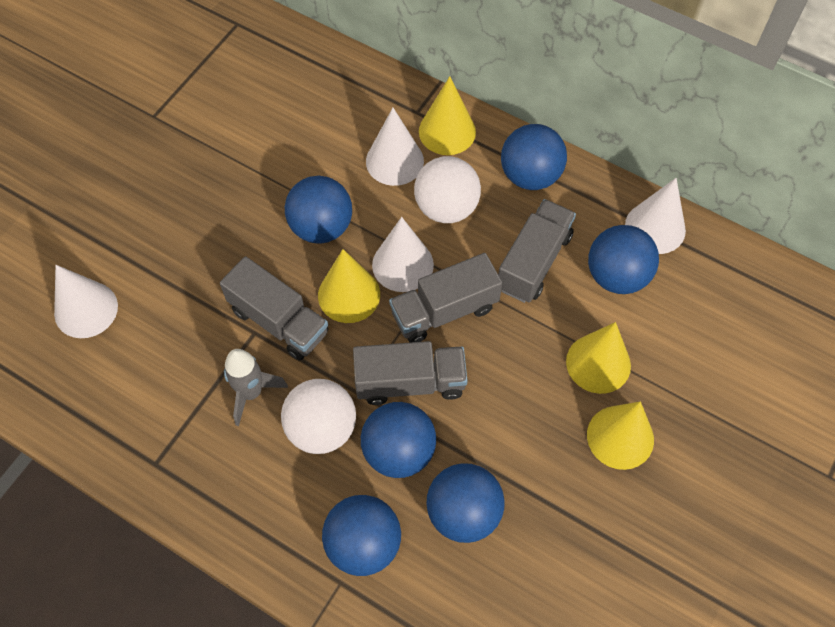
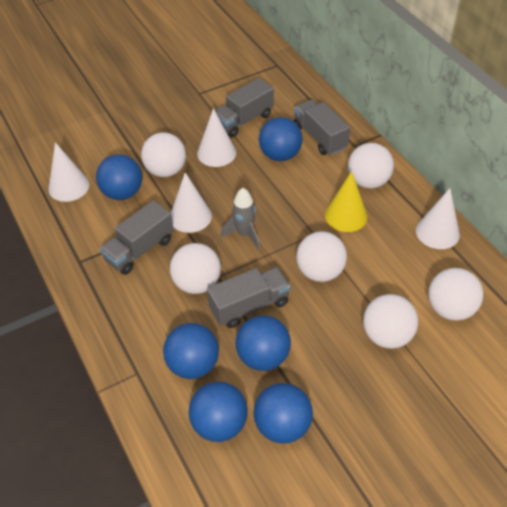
white ball: [281,379,356,454] [414,156,481,223] = 2 -> [141,132,186,177] [170,243,221,294] [296,231,347,282] [348,143,394,188] [363,294,418,349] [429,268,483,321] = 6
yellow cone: [318,249,380,323] [419,76,476,155] [566,322,631,394] [587,401,654,470] = 4 -> [325,171,368,232] = 1

